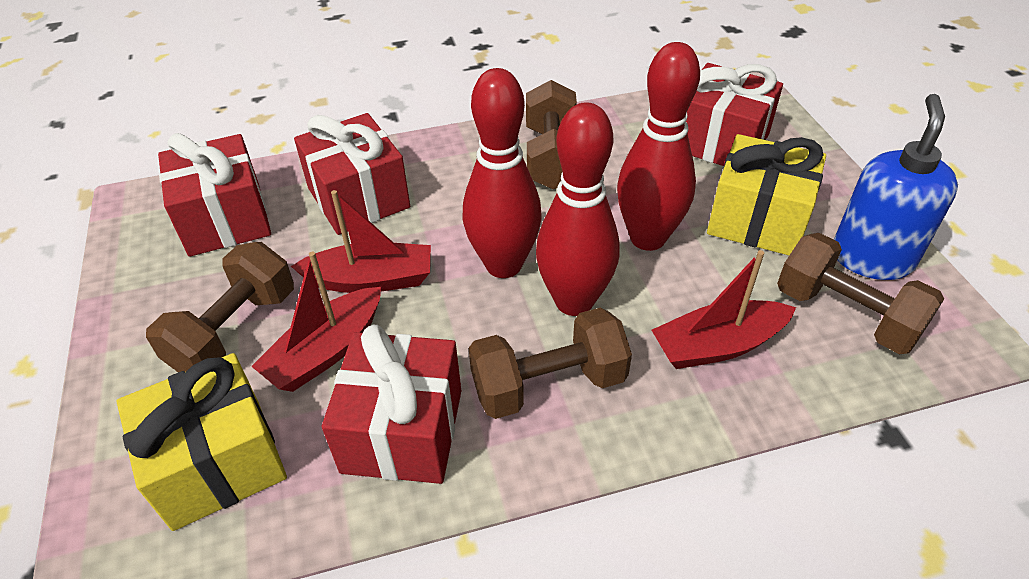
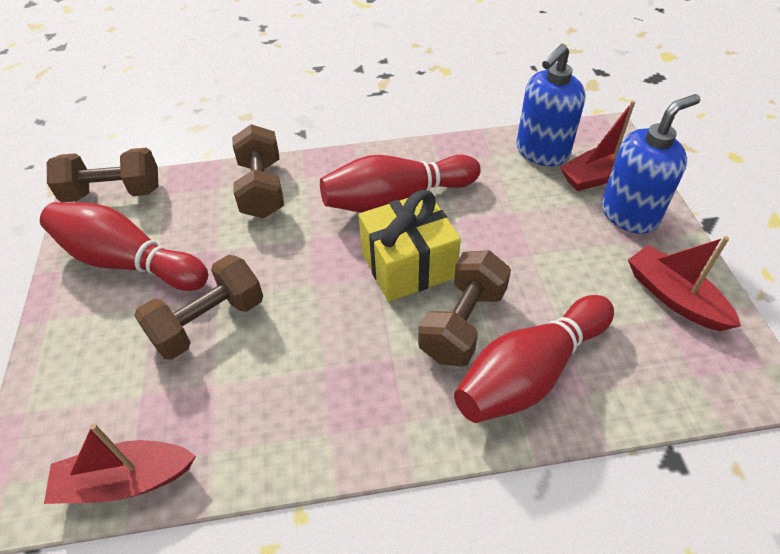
blue soap dispenser: [834,94,958,280] = 1 -> [516,44,586,166] [601,94,700,234] = 2
red gift: [158,133,271,257] [294,113,410,235] [322,325,461,484] [686,63,783,166] = 4 -> none = 0
yellow gift: [116,353,287,531] [707,134,826,255] = 2 -> [359,190,461,302] = 1

